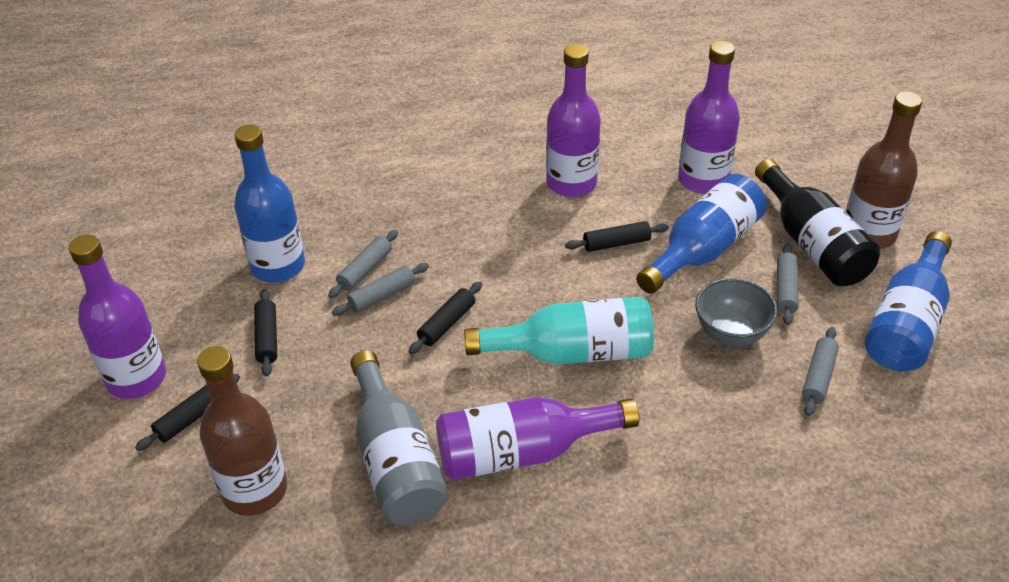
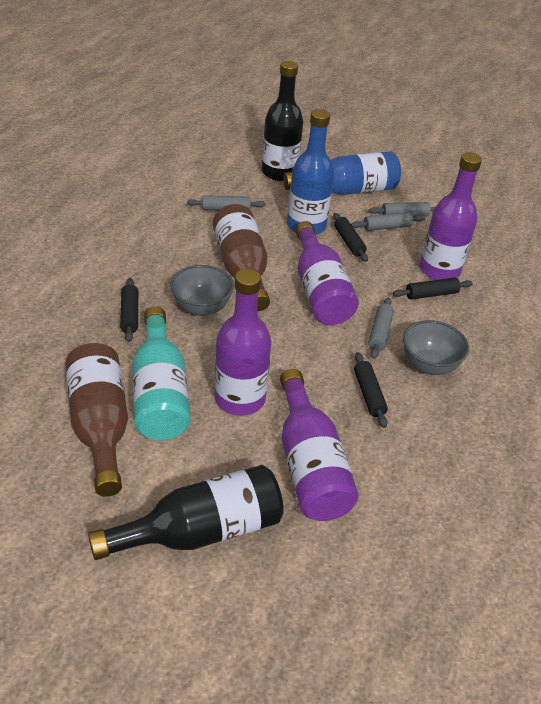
black bottle: [755,159,880,286] = 1 -> [88,465,284,560] [262,61,303,181] = 2
blue bottle: [234,125,305,283] [636,174,767,294] [865,231,952,372] = 3 -> [283,151,401,195] [287,109,334,235] = 2
grey bottle: [350,350,448,526] = 1 -> none = 0
grey bowl: [695,278,778,346] = 1 -> [170,265,234,316] [403,320,469,375] = 2

